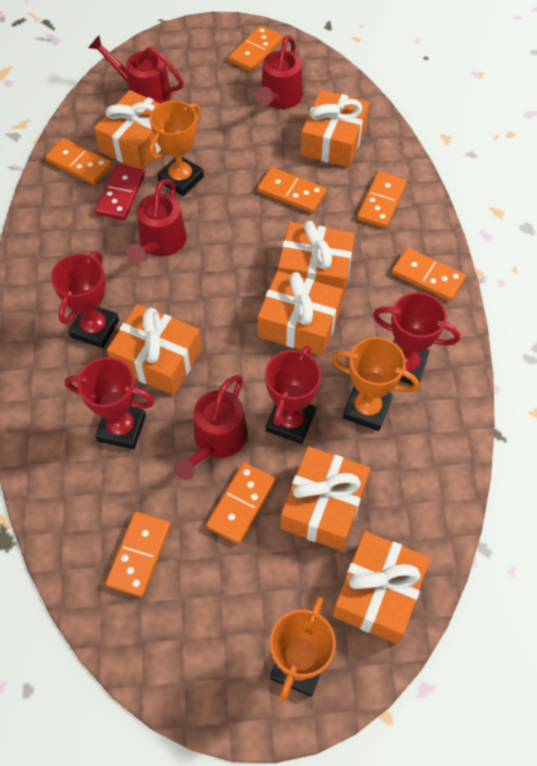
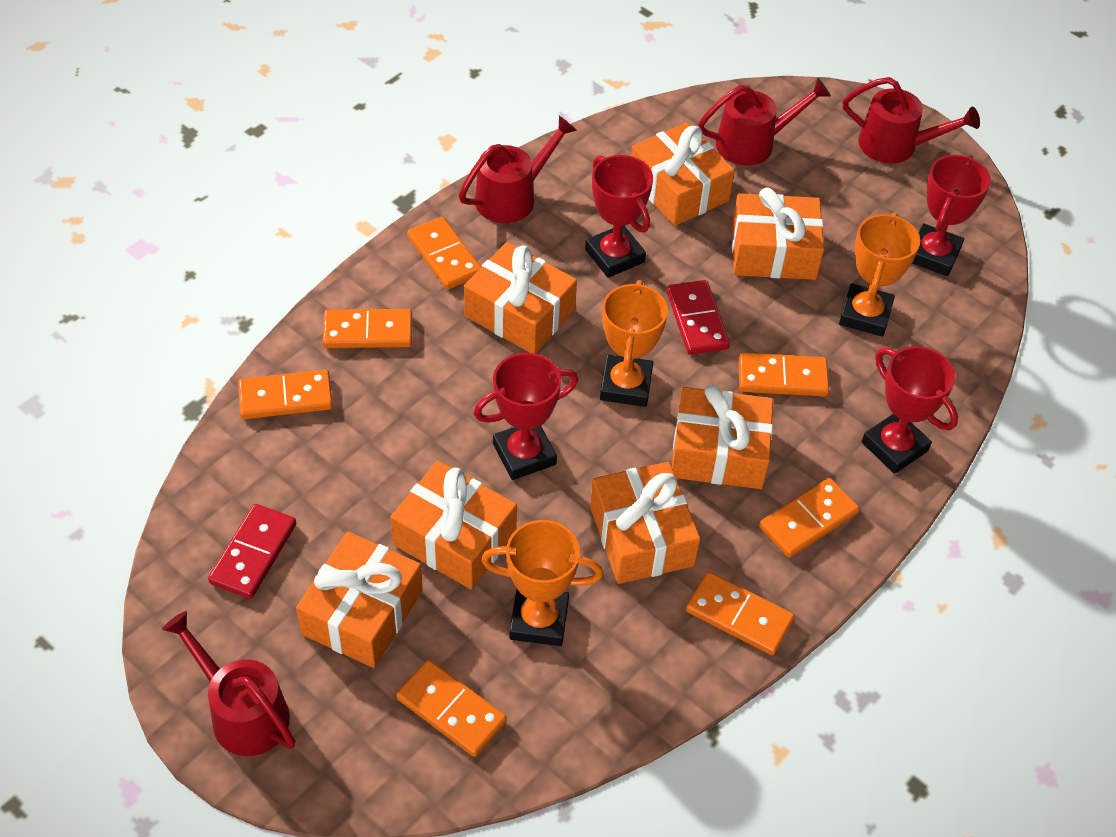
red domino: [95,164,145,220] = 1 -> [208,504,296,599] [667,280,730,355] = 2

